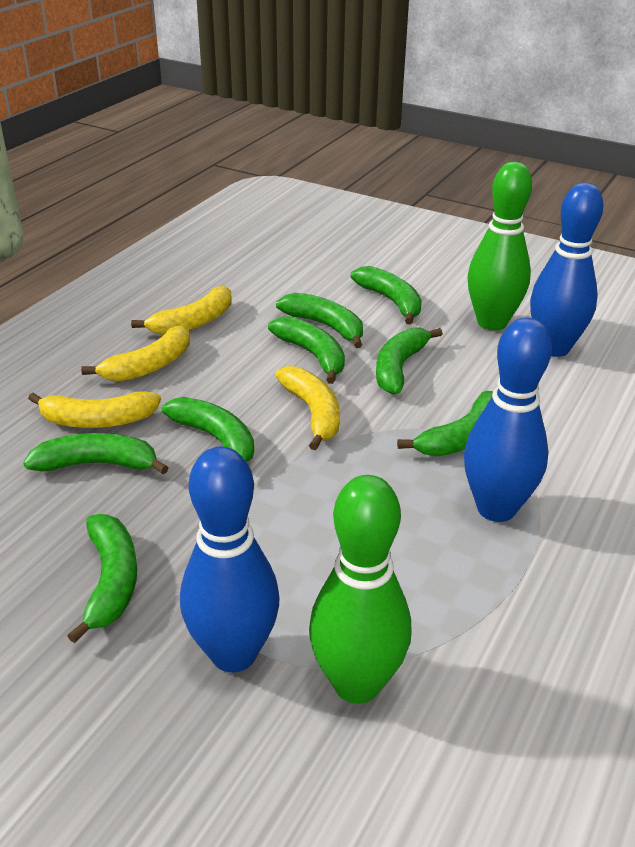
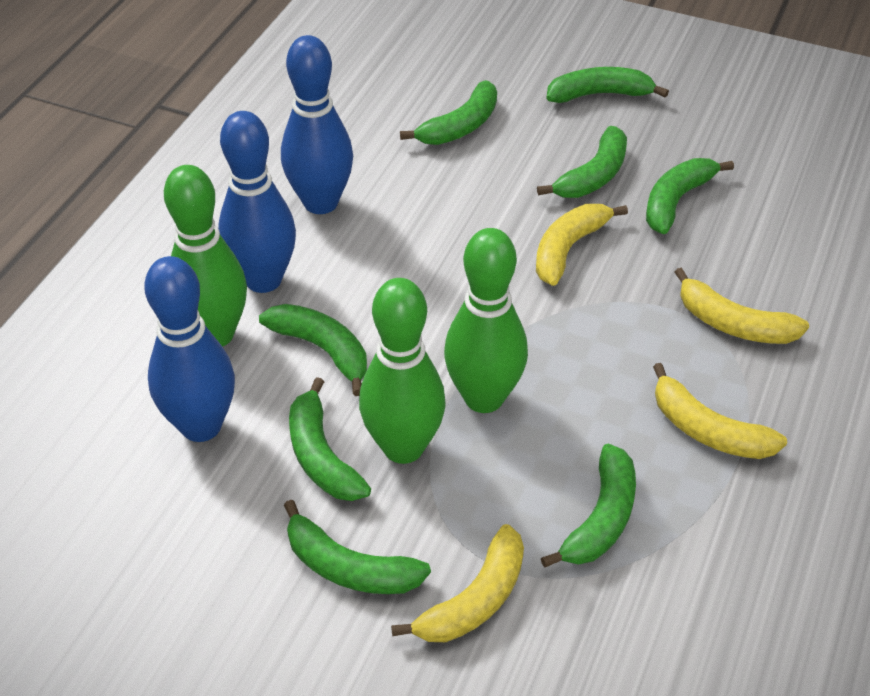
green bowling pin: [309,475,411,704] [468,162,532,331] = 2 -> [164,165,247,347] [359,278,446,464] [444,228,528,413] = 3

